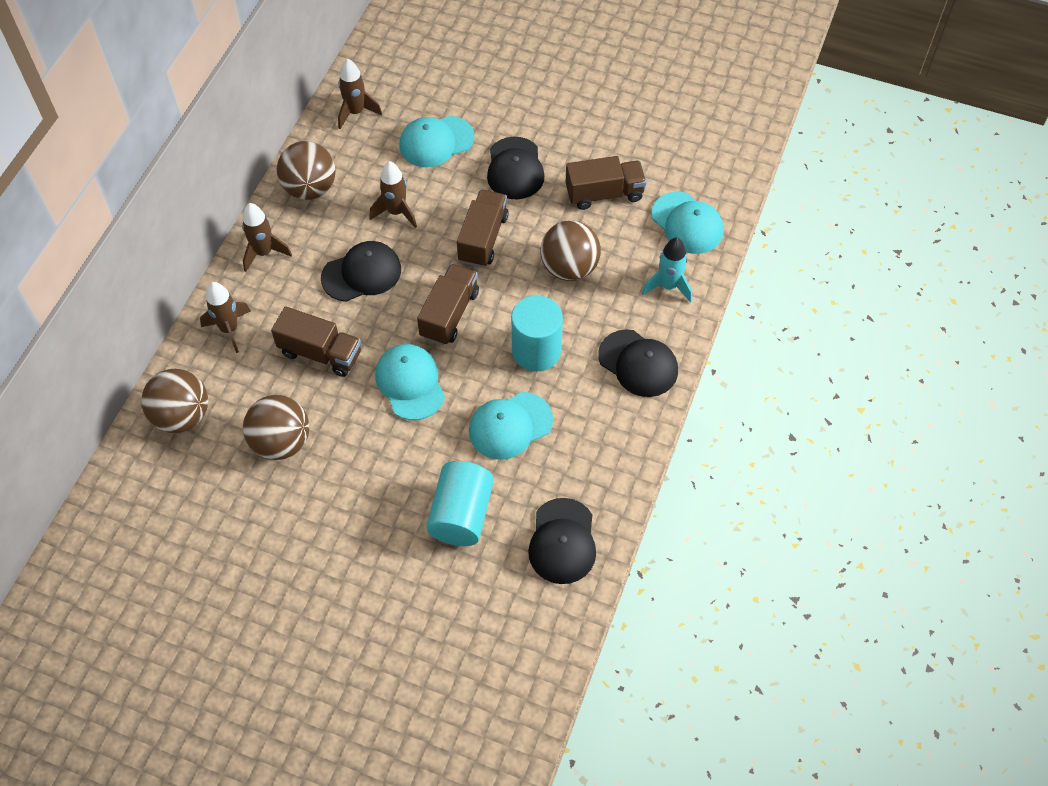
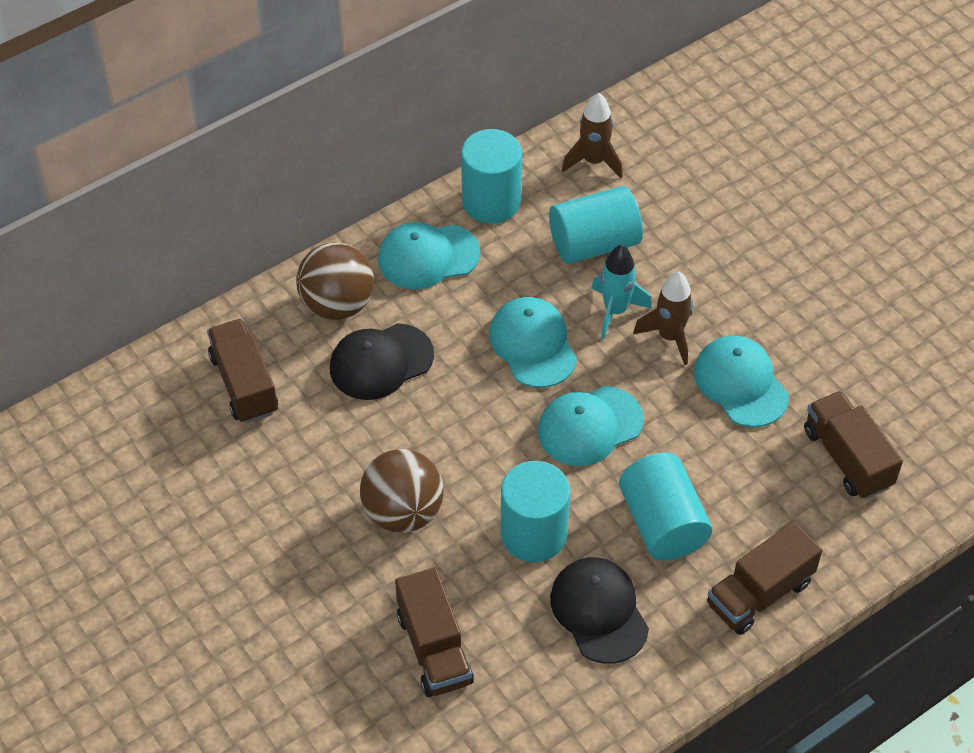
black cap: [321,241,401,302] [487,137,545,199] [528,498,596,584] [598,329,678,397] = 4 -> [330,323,434,400] [550,557,649,664] = 2
brown ball: [141,369,208,433] [243,395,309,460] [277,141,336,200] [541,220,601,281] = 4 -> [296,242,374,320] [360,449,444,533] = 2
brown rocket: [200,282,251,353] [242,203,292,272] [338,59,382,129] [369,161,417,228] = 4 -> [562,93,623,178] [633,271,693,365] = 2
turquoise cylinder: [426,461,494,546] [511,296,563,371] = 2 -> [461,129,522,224] [501,461,570,562] [549,186,643,264] [619,453,712,561] = 4

